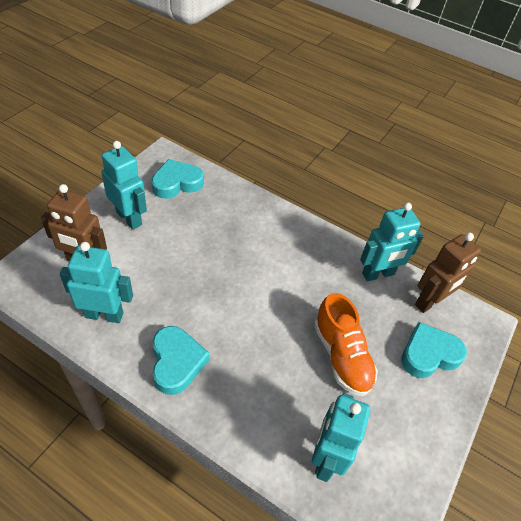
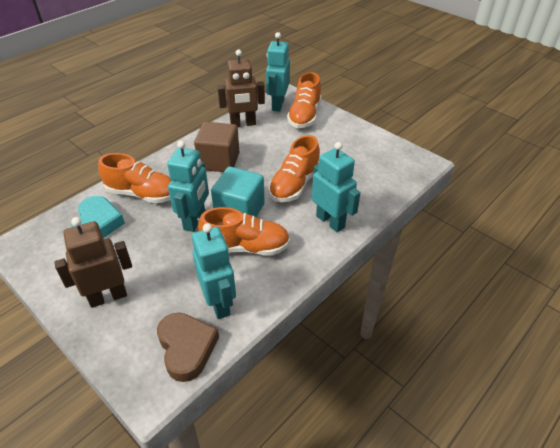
brown cube: none = 0 -> [194,122,239,172] = 1
brown heart: none = 0 -> [157,312,219,382] = 1
orange shoe: [314,293,378,396] = 1 -> [98,153,171,203] [198,207,290,256] [269,135,320,202] [287,72,321,128] = 4
turquoise cube: none = 0 -> [211,167,265,217] = 1
turquoise heart: [151,159,204,199] [152,326,210,395] [401,322,467,378] = 3 -> [71,196,125,238] = 1

